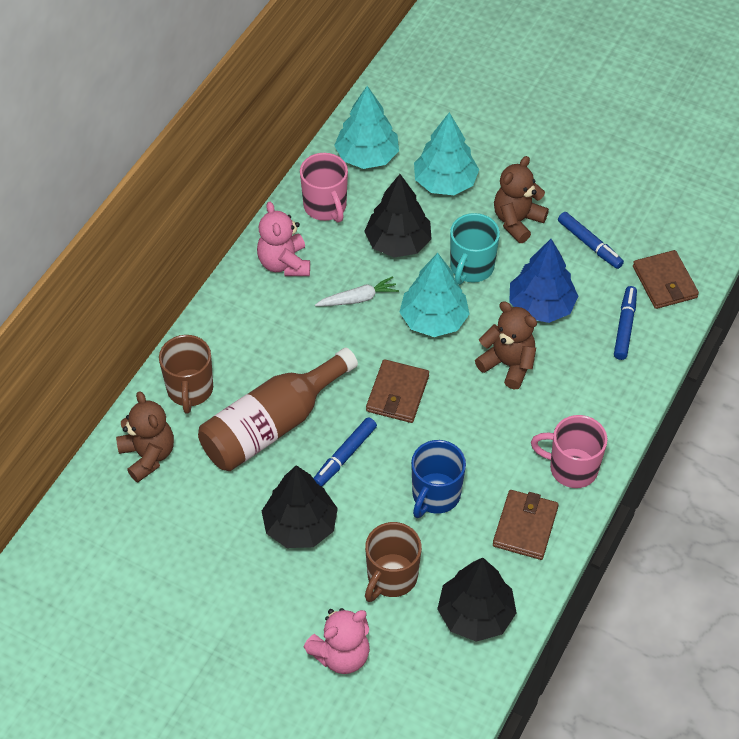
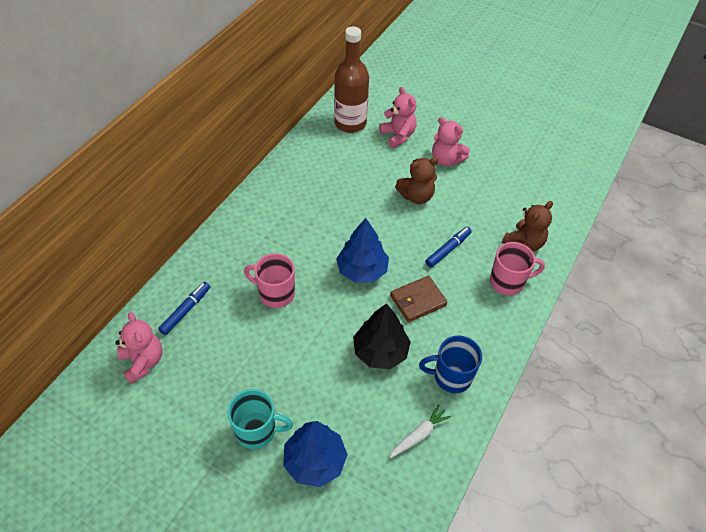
black tree: [262,465,338,548] [364,174,431,257] [437,558,517,642] = 3 -> [353,303,411,369] = 1
blue marker: [313,417,377,487] [558,212,624,269] [614,286,637,360] = 3 -> [158,282,210,335] [425,227,472,268] = 2
blue tree: [509,239,578,323] = 1 -> [283,421,348,487] [336,218,389,283] = 2
brown mug: [159,335,213,414] [365,522,422,602] = 2 -> none = 0
brown teddy bear: [116,391,174,483] [475,301,537,390] [494,156,549,243] = 3 -> [395,157,439,204] [502,201,553,251] = 2
brown wallet: [366,359,429,423] [493,490,559,560] [633,250,699,309] = 3 -> [390,276,448,322] = 1
pink teddy bear: [257,202,310,276] [303,608,370,674] = 2 -> [116,312,163,384] [379,87,417,148] [432,117,470,166] = 3
turquoise tree: [334,86,399,169] [400,253,470,337] [414,112,479,195] = 3 -> none = 0

